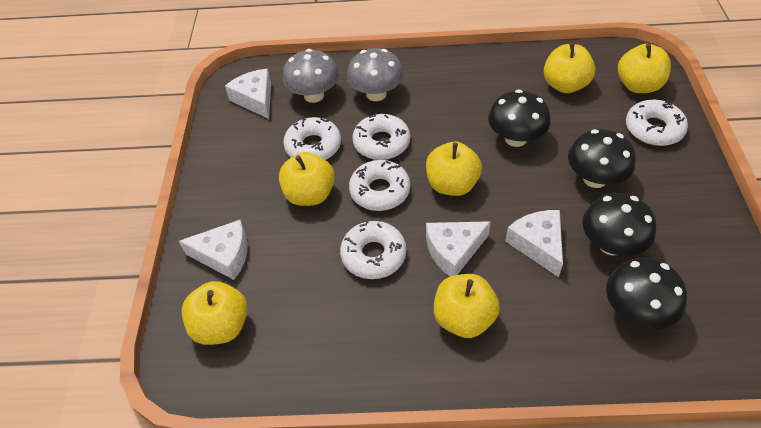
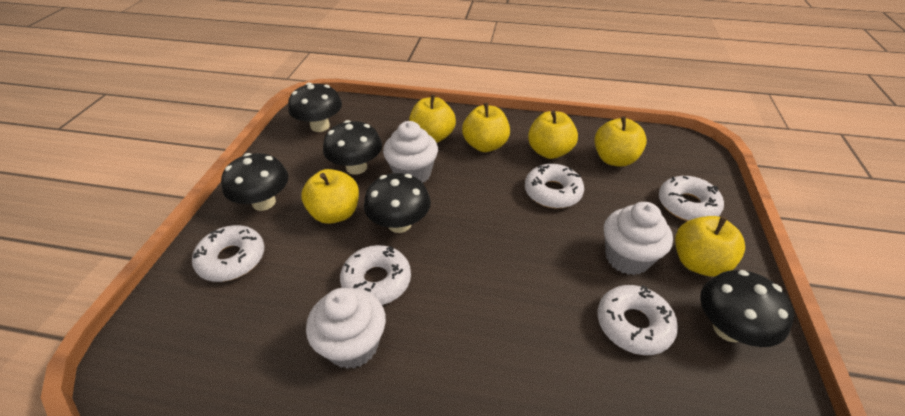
black mushroom: [488,89,551,147] [568,129,636,188] [582,193,656,256] [606,258,687,329] = 4 -> [221,153,289,211] [288,82,342,132] [323,120,382,175] [364,173,431,233] [700,270,794,347] = 5
grey mushroom: [282,49,339,103] [347,48,403,101] = 2 -> none = 0
white cheese: [179,220,247,280] [225,69,271,119] [426,221,491,276] [505,210,563,277] = 4 -> none = 0
white cupcake: none = 0 -> [306,288,386,369] [383,121,438,183] [604,202,673,275] = 3

